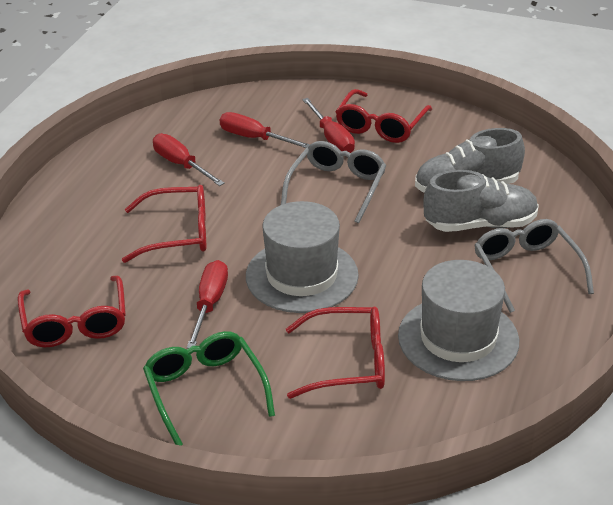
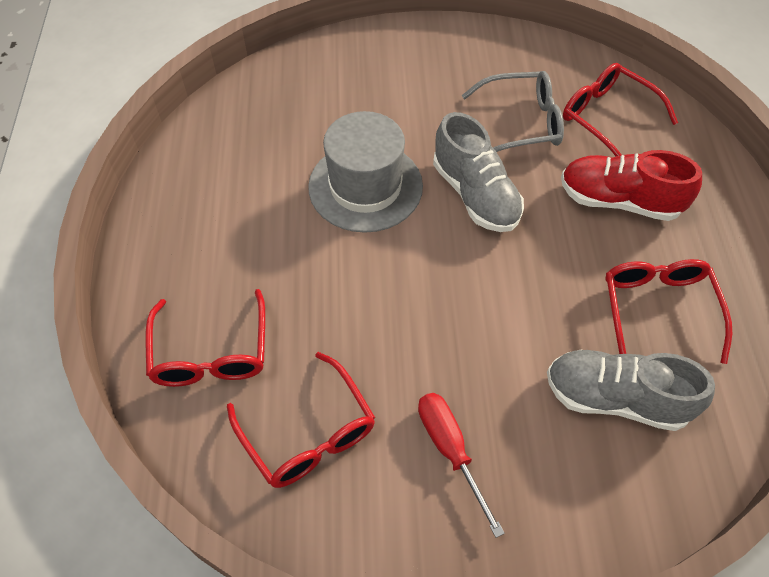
green glasses: [143,331,275,446] = 1 -> none = 0
grey glasses: [281,141,386,223] [474,219,594,313] = 2 -> [462,71,564,152] = 1
grey hat: [246,201,359,313] [398,260,519,381] = 2 -> [308,111,423,233] = 1
red screwdriver: [153,133,225,186] [187,260,228,349] [219,112,310,148] [302,98,355,153] = 4 -> [418,393,505,538] = 1
red shoe: none = 0 -> [561,150,702,221] = 1

